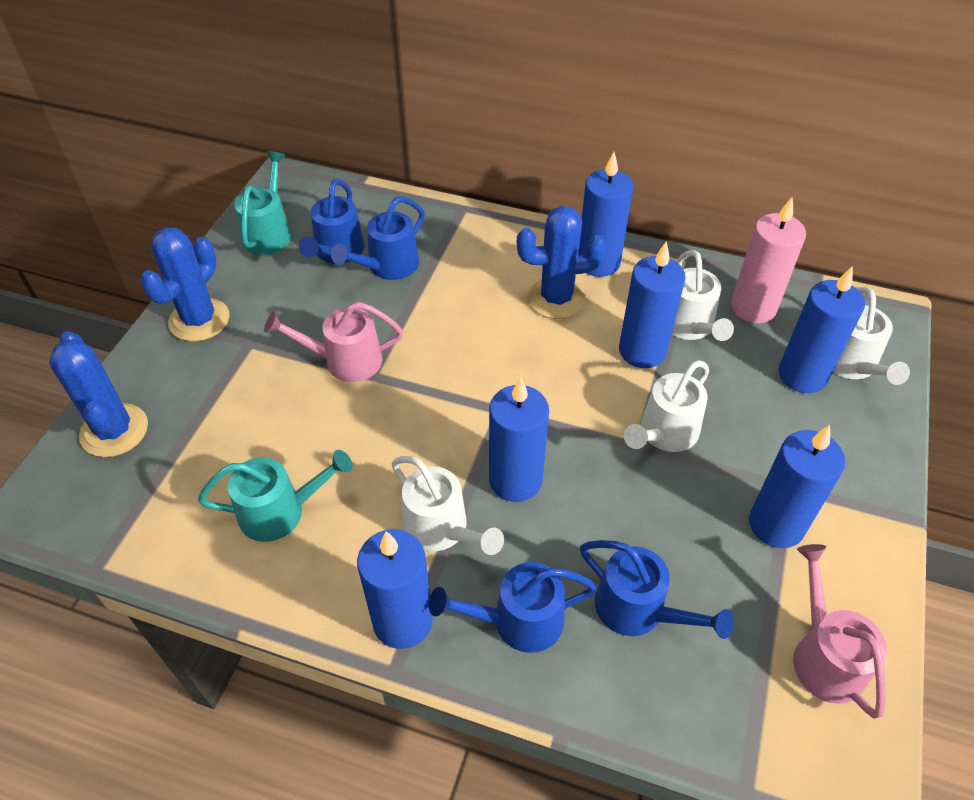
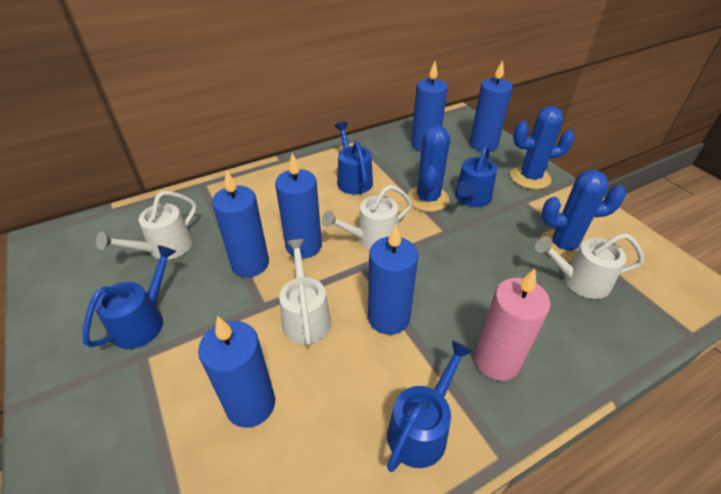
pink watering can: [264,302,403,382] [793,544,887,719] = 2 -> none = 0
turquoise watering can: [198,450,353,542] [234,151,291,255] = 2 -> none = 0

